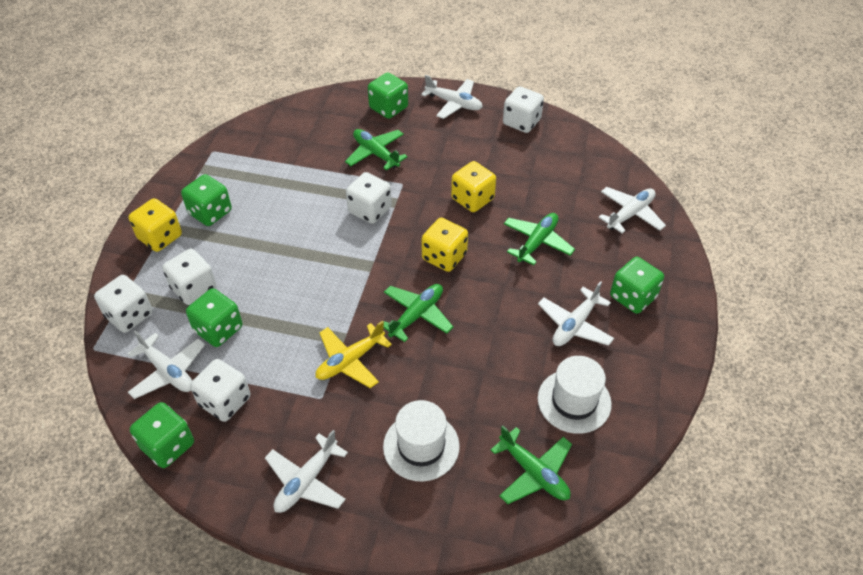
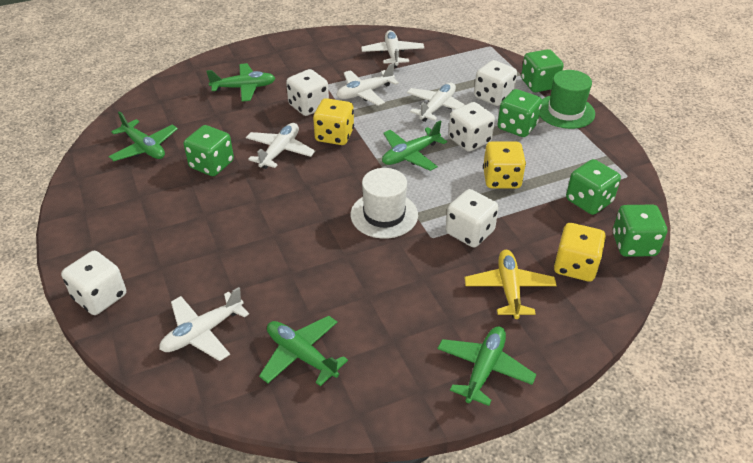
green hat: none = 0 -> [540,70,595,129] = 1
green plane: [345,129,408,170] [383,284,453,342] [491,426,572,504] [504,213,575,265] = 4 -> [108,111,178,161] [206,63,275,102] [259,316,348,386] [382,120,447,171] [437,326,536,406] = 5
white hat: [383,400,460,482] [538,356,612,434] = 2 -> [351,168,418,239] = 1

